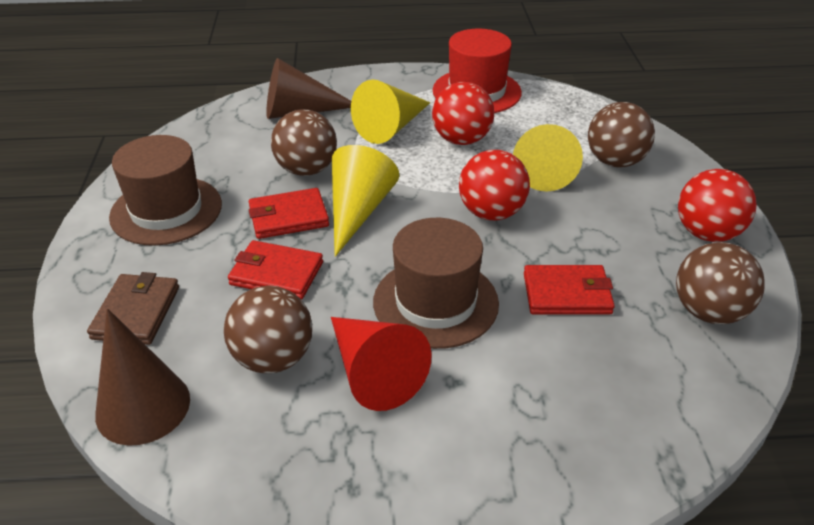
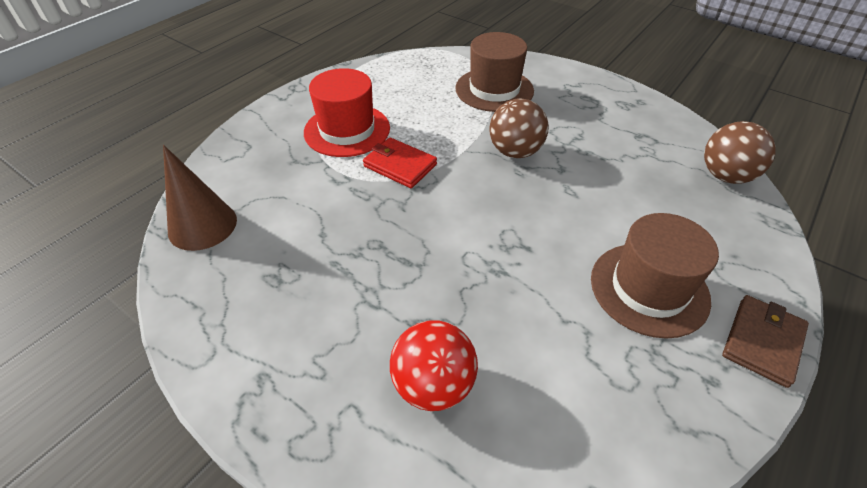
brown ball: [224,286,312,373] [271,110,337,176] [588,102,655,168] [676,242,765,324] = 4 -> [489,98,548,158] [704,121,776,184] = 2
brown cone: [95,308,190,446] [266,58,351,119] = 2 -> [163,145,237,251] = 1
red ball: [432,82,494,145] [459,150,530,221] [678,169,757,242] = 3 -> [390,321,478,411] = 1
red cone: [331,317,432,411] = 1 -> none = 0
red wallet: [228,240,323,299] [249,188,329,239] [524,265,615,314] = 3 -> [363,137,437,188] = 1
yellow cone: [332,145,400,257] [351,80,430,144] [513,124,583,192] = 3 -> none = 0

